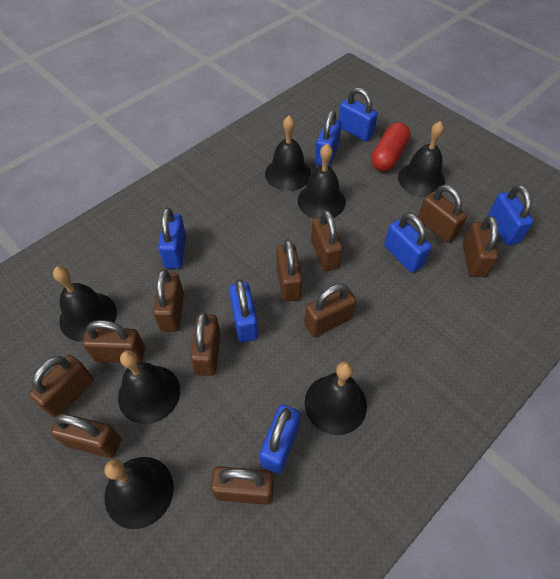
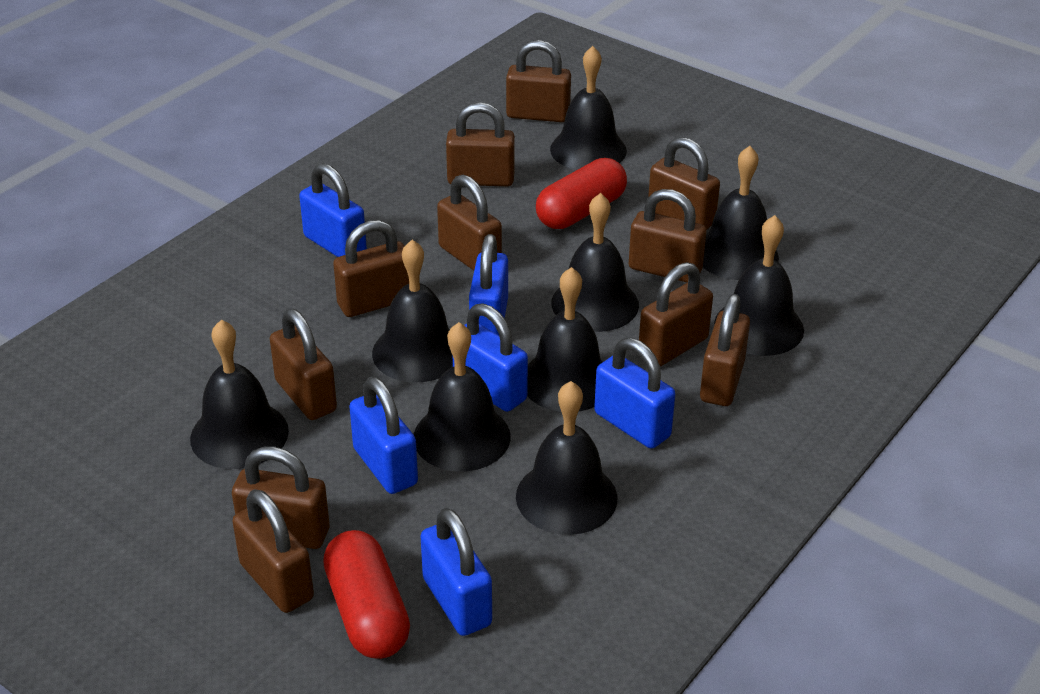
black bell: [53,266,117,342] [104,457,174,529] [118,350,180,424] [265,115,311,191] [297,144,346,218] [305,361,367,435] [398,121,445,197] = 7 -> [190,320,289,469] [372,240,453,383] [414,322,511,472] [516,381,617,535] [527,267,603,412] [550,46,627,170] [551,193,639,332] [703,146,779,280] [714,215,804,356] = 9
blue padlock: [158,208,186,269] [229,279,258,342] [259,405,301,474] [315,110,342,167] [338,87,378,141] [384,213,431,273] [488,185,533,245] = 7 -> [299,163,367,257] [349,377,418,494] [420,508,492,636] [453,303,528,412] [469,234,508,335] [594,338,675,449] = 6
red capsule: [371,122,410,171] = 1 -> [323,530,410,659] [536,158,627,229] = 2

